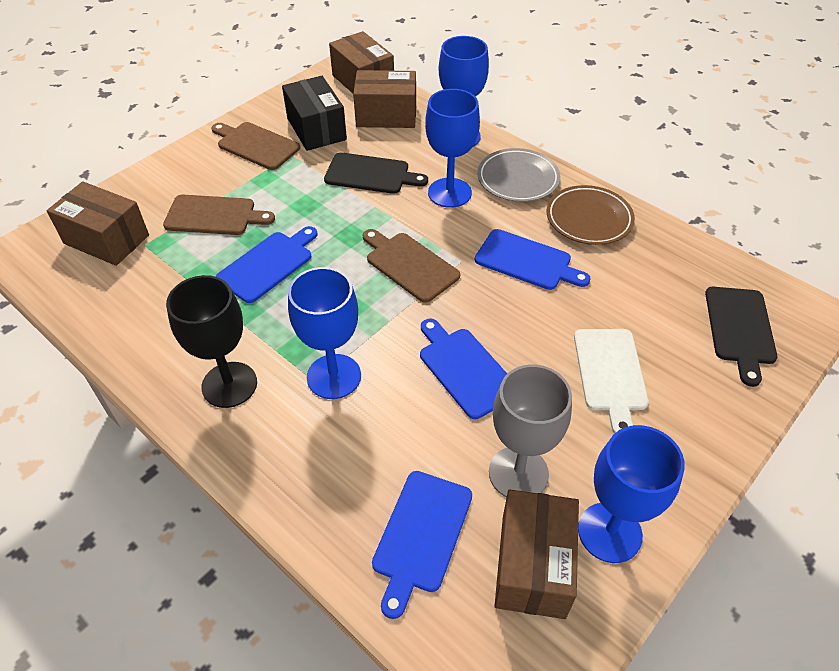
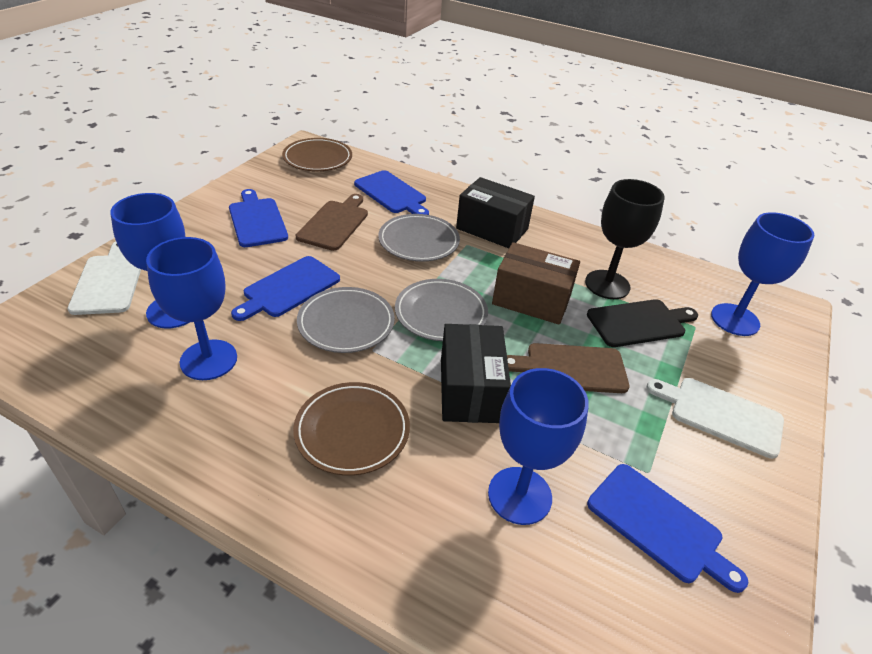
black box: [282,76,347,151] = 1 -> [441,324,511,423] [456,177,535,248] = 2
black cutting board: [324,152,428,194] [705,287,777,387] = 2 -> [587,299,698,347] = 1
brown box: [47,181,149,266] [329,31,394,93] [353,70,416,128] [494,490,579,619] = 4 -> [492,242,580,325] = 1
brown cutting board: [163,195,275,235] [211,122,300,170] [363,229,460,303] = 3 -> [295,194,368,251] [507,343,630,393] = 2
brown plate: [547,185,635,245] = 1 -> [282,138,352,171] [293,382,410,476] = 2
grey goblet: [489,365,572,497] = 1 -> none = 0
grey plate: [477,148,560,202] = 1 -> [297,287,395,353] [378,214,460,262] [395,279,488,341] = 3
white cutting board: [574,329,649,434] = 1 -> [67,241,141,315] [647,378,784,459] = 2

